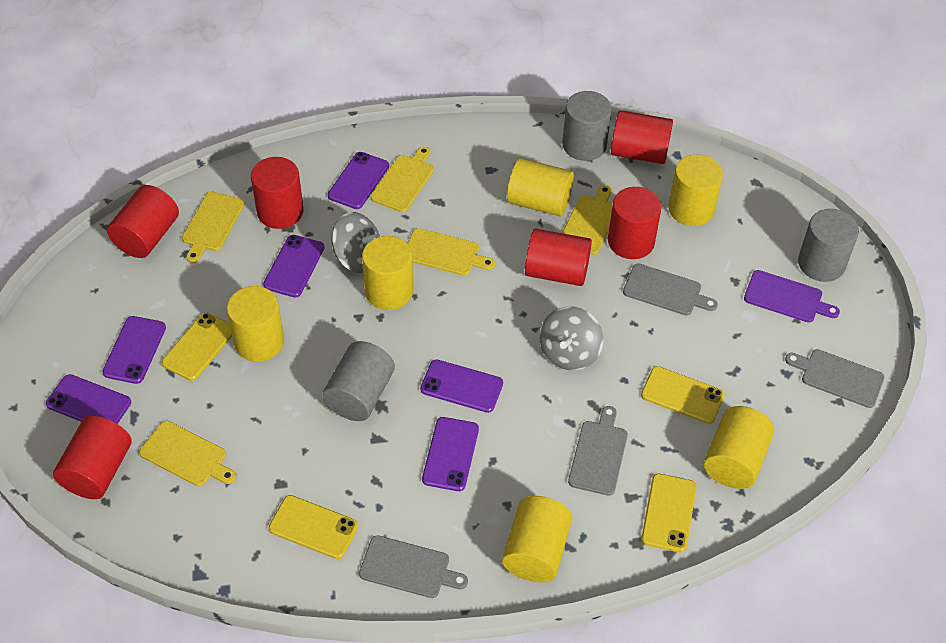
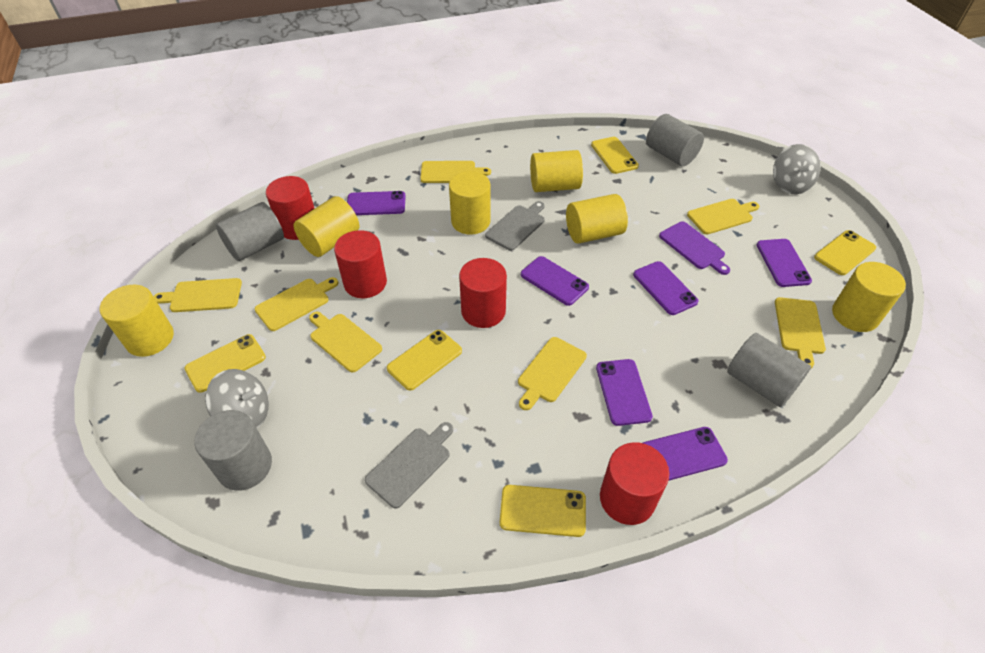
grey cutting board: [359,535,468,598] [568,406,628,496] [623,263,718,316] [785,349,884,408] = 4 -> [365,422,453,508] [485,201,545,251] = 2
grey cylinder: [322,341,395,421] [562,91,612,161] [798,209,859,282] = 3 -> [194,410,272,491] [216,202,284,261] [646,114,704,166] [727,333,811,407] = 4
red cylinder: [53,416,132,499] [107,185,179,258] [251,157,304,229] [525,229,592,286] [608,187,661,259] [611,110,673,164] = 6 -> [266,176,315,240] [334,230,387,298] [459,258,507,328] [600,442,669,525] = 4
yellow cutting board: [139,421,236,487] [182,192,245,263] [370,146,434,212] [407,228,495,276] [562,185,613,255] = 5 -> [153,278,242,312] [255,277,338,331] [309,312,382,373] [420,161,491,183] [518,337,587,410] [687,199,760,234] [775,297,826,368] = 7
yellow phone: [162,313,232,381] [269,495,359,559] [641,366,725,424] [641,474,696,552] = 4 -> [185,334,266,393] [387,330,462,390] [500,485,586,537] [591,137,639,174] [814,230,876,275] = 5

